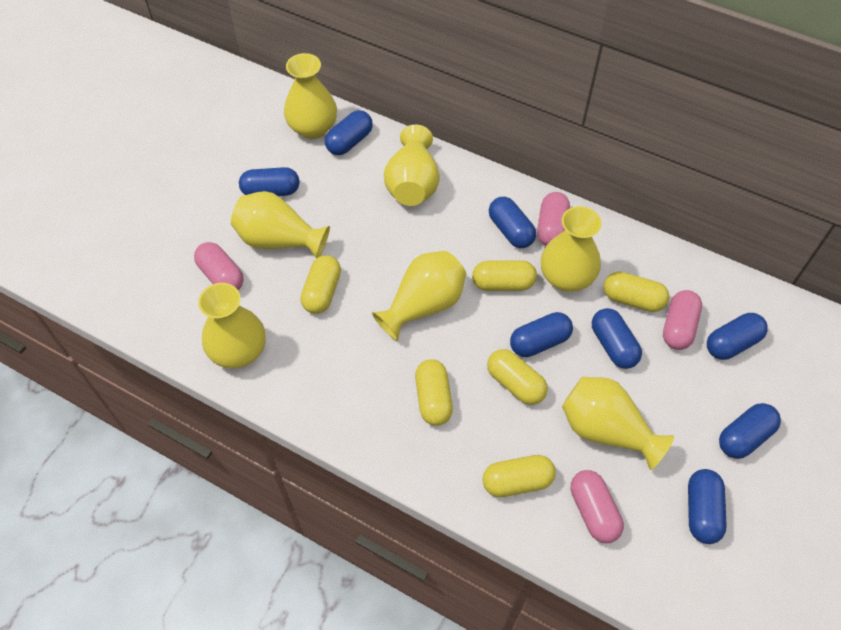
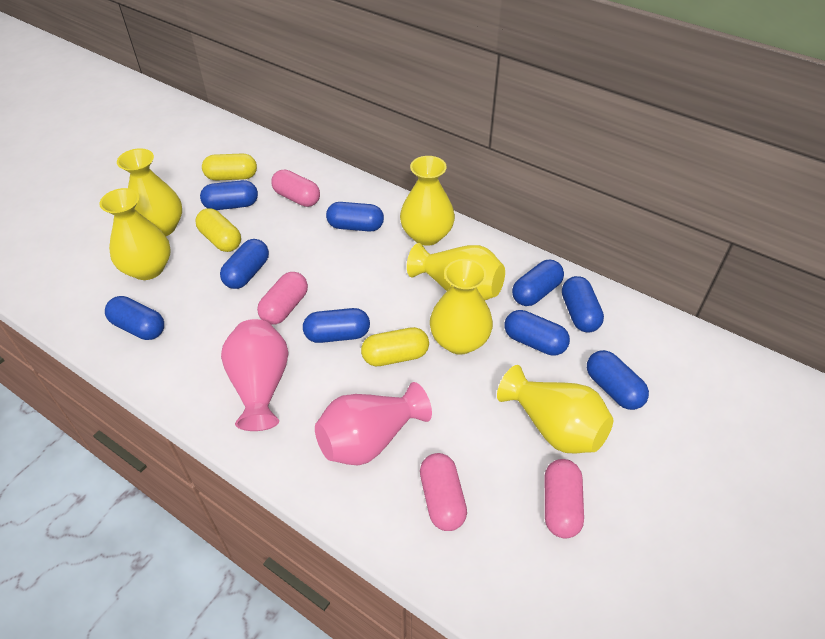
blue capsule: [239,167,299,196] [325,110,373,155] [489,197,536,248] [510,312,573,357] [592,308,642,369] [688,469,727,544] [707,313,768,360] [719,403,781,459] = 8 -> [105,296,164,340] [200,180,258,210] [220,239,269,289] [303,308,370,343] [326,202,384,232] [505,310,570,356] [512,260,564,306] [562,276,604,332] [587,350,649,410] = 9
pink vase: none = 0 -> [221,319,289,431] [315,382,432,465] = 2
yellow capsule: [300,255,341,314] [415,359,453,426] [472,260,537,291] [483,455,556,497] [487,349,548,405] [604,272,670,312] = 6 -> [195,208,241,252] [202,153,257,181] [361,327,429,366] = 3
yellow vase: [198,283,266,368] [231,191,330,259] [284,53,337,139] [372,251,466,341] [384,124,440,206] [541,206,602,292] [562,377,674,470] = 7 -> [99,188,171,280] [117,148,182,236] [400,156,455,246] [407,243,505,300] [430,259,493,355] [497,365,613,453] = 6

